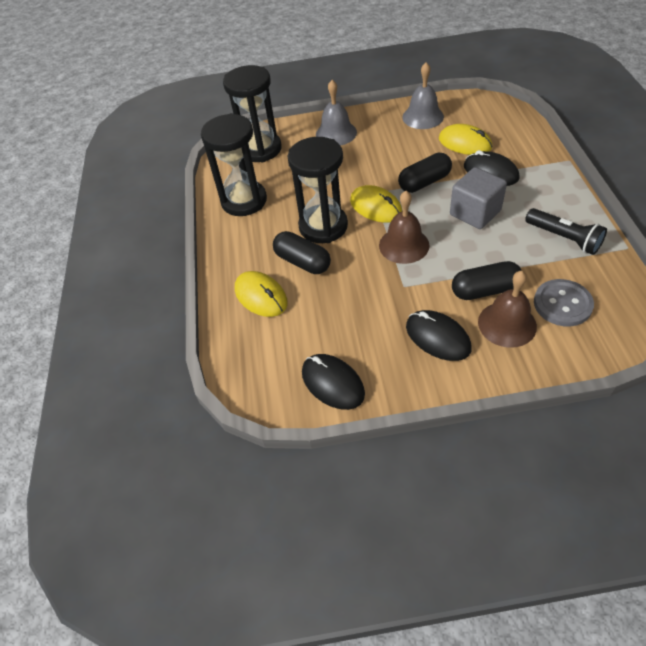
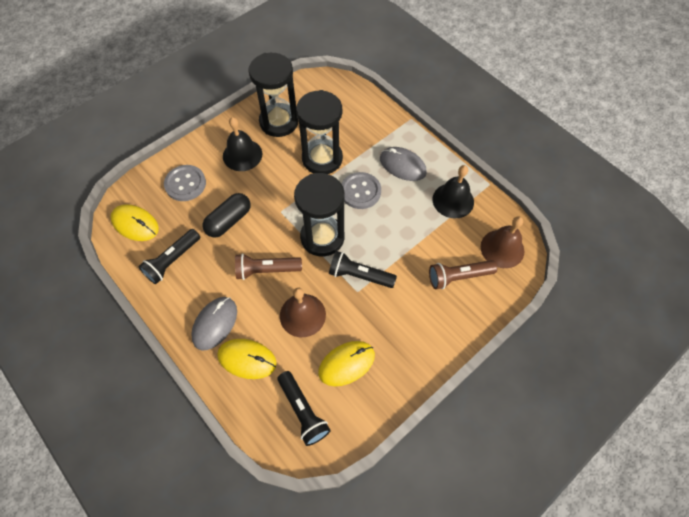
black bell: none = 0 -> [223,117,262,171] [432,165,474,218] = 2
black capsule: [273,231,331,274] [398,153,452,193] [452,261,522,300] = 3 -> [202,193,251,237] = 1
black flashlight: [525,208,607,255] = 1 -> [138,229,200,284] [278,371,331,446] [329,251,397,288] = 3
black mouse: [302,354,365,410] [406,310,472,361] [464,150,520,186] = 3 -> none = 0
brown flashlight: none = 0 -> [235,253,302,280] [429,260,497,289] = 2
grey bell: [316,80,357,146] [402,62,444,129] = 2 -> none = 0
grey button: [534,279,594,326] = 1 -> [164,165,206,201] [341,172,381,209] = 2
grey cube: [450,167,507,229] = 1 -> none = 0
grey mouse: none = 0 -> [191,297,237,351] [380,147,427,181] = 2

